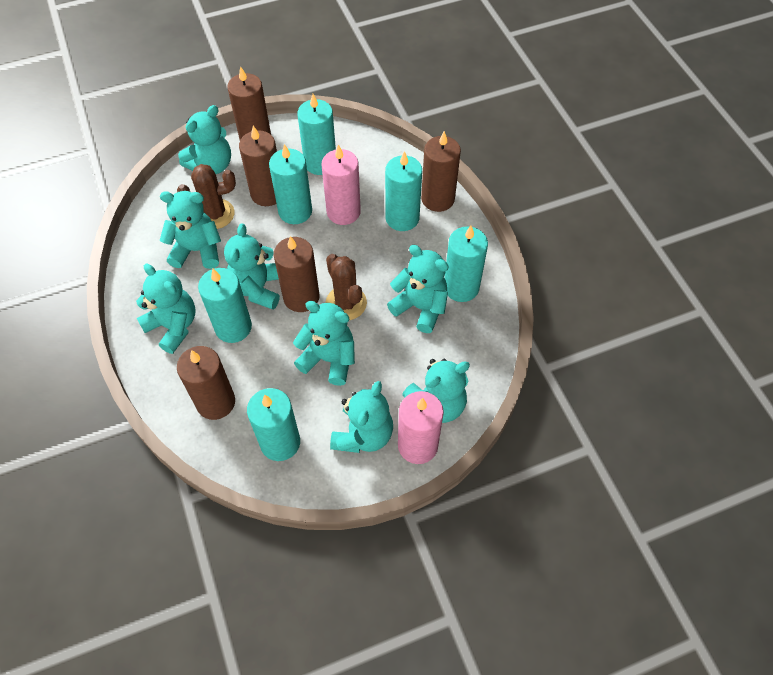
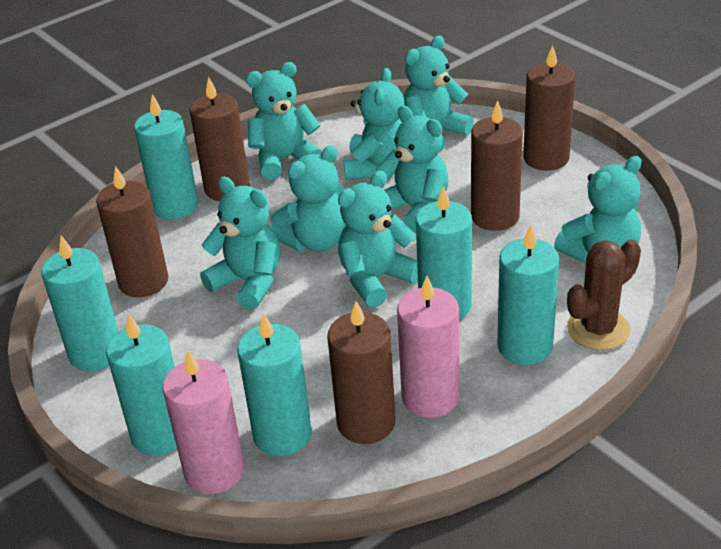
brown cactus: [177,164,236,229] [326,254,367,320] = 2 -> [567,239,641,350] = 1

